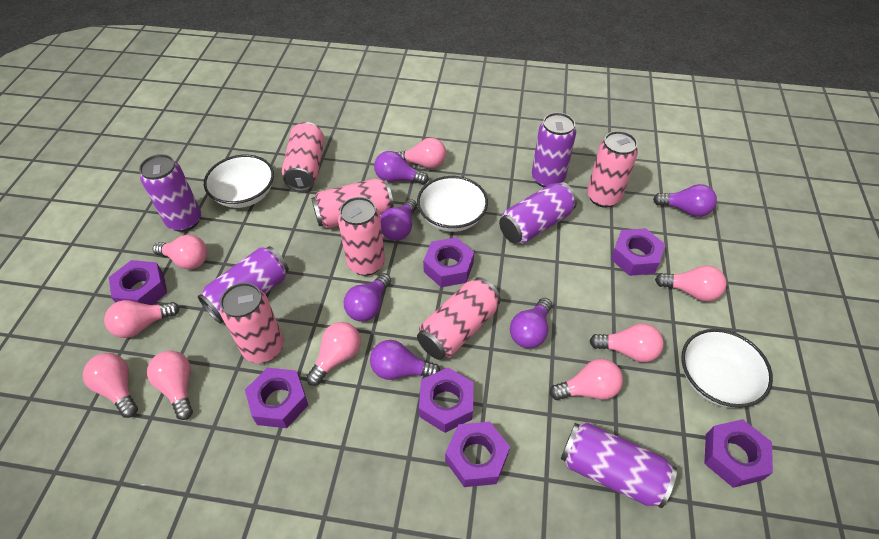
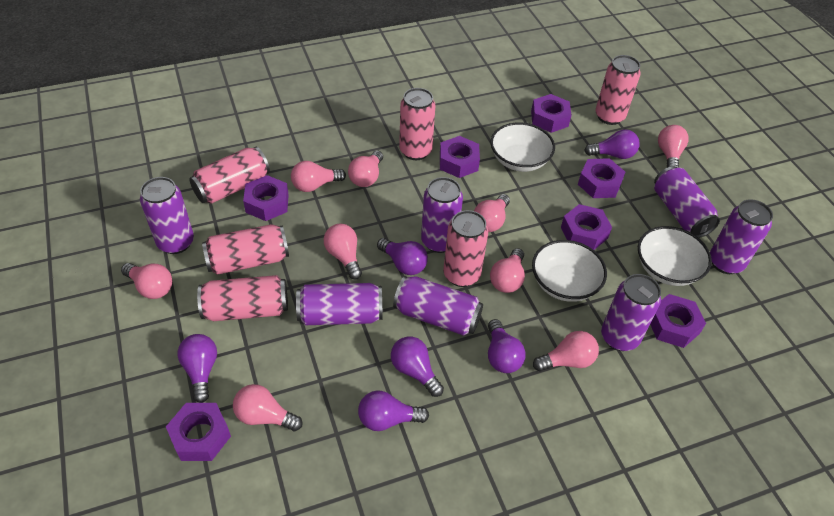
purple can: [139,154,201,232] [198,246,289,324] [499,182,577,244] [532,112,576,187] [561,422,677,508] = 5 -> [140,177,194,254] [296,283,382,325] [393,276,483,336] [421,177,463,253] [601,274,661,351] [654,166,720,238] [710,199,773,274] = 7

